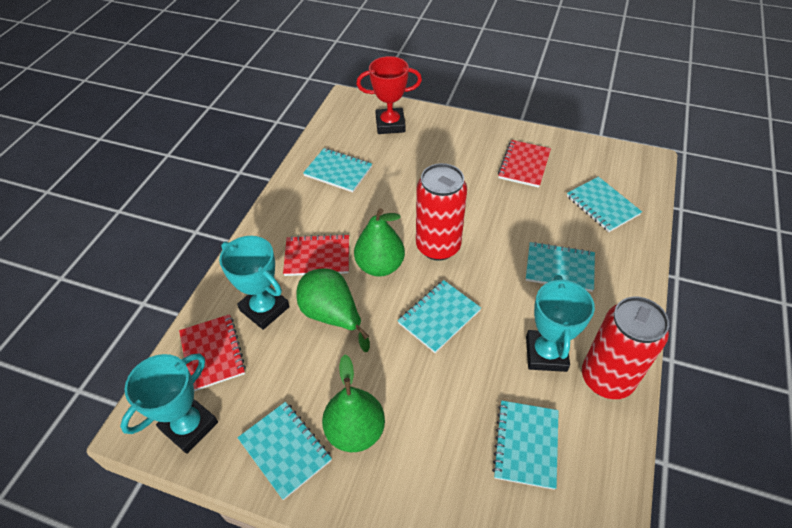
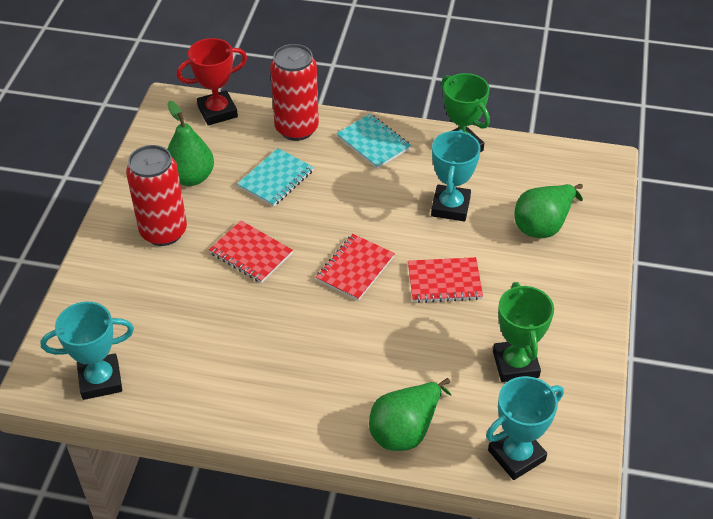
green trophy: none = 0 -> [441,73,490,152] [493,282,554,382] = 2
turquoise notebook: [237,402,332,500] [303,148,372,192] [397,280,481,353] [492,400,559,490] [526,242,595,292] [567,177,642,232] = 6 -> [237,148,314,207] [336,114,411,169] = 2

